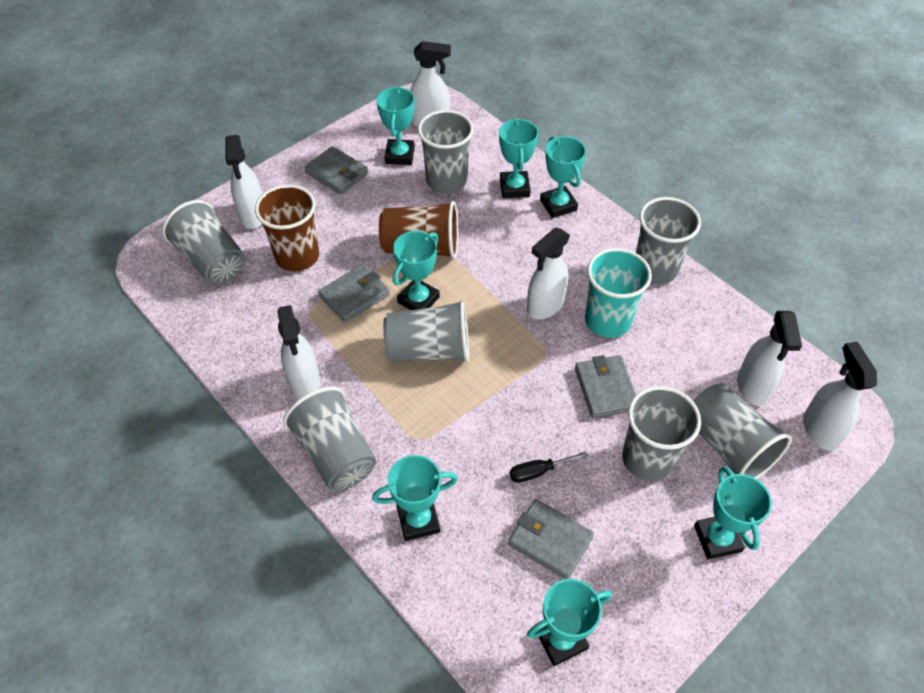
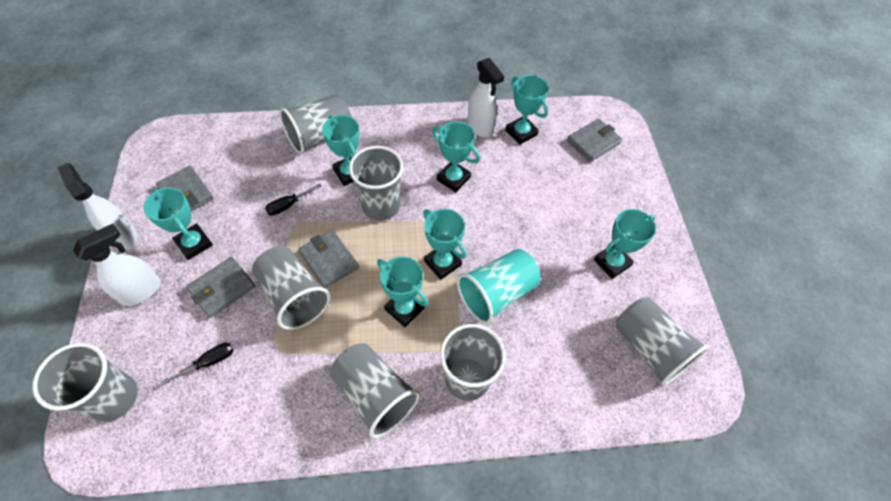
black screwdriver: [510,451,588,483] = 1 -> [161,343,233,385] [265,184,322,216] = 2
brown cup: [255,185,319,272] [379,201,458,259] = 2 -> none = 0
white spray bottle: [226,135,262,229] [277,305,320,399] [410,41,451,127] [527,228,570,320] [737,311,802,406] [803,342,877,451] = 6 -> [57,163,137,250] [73,224,161,306] [468,58,504,138] = 3

